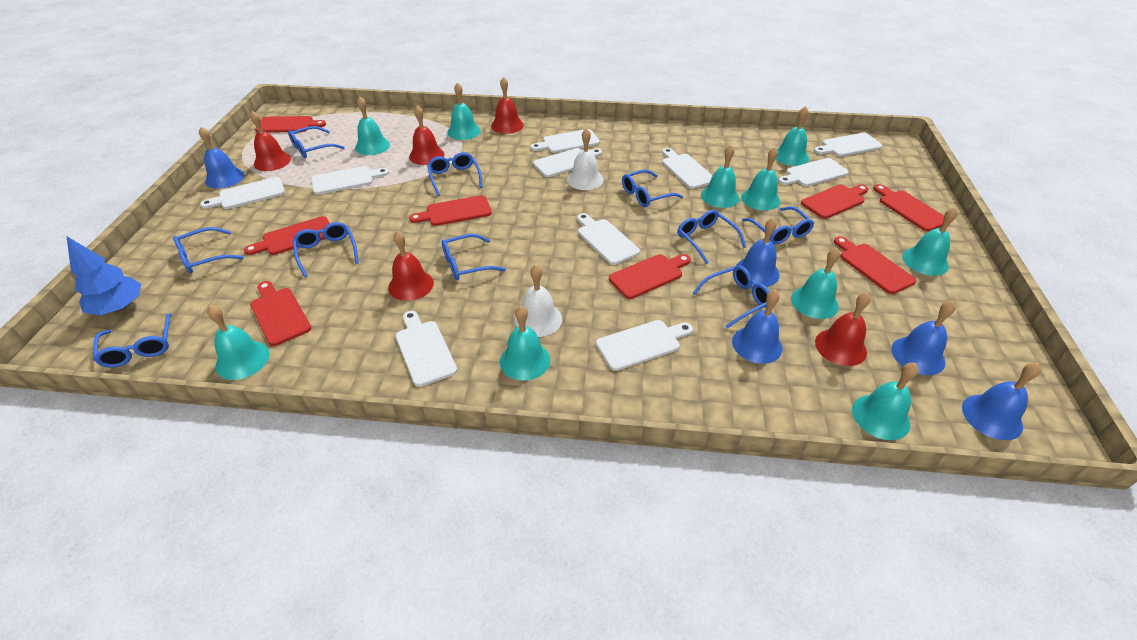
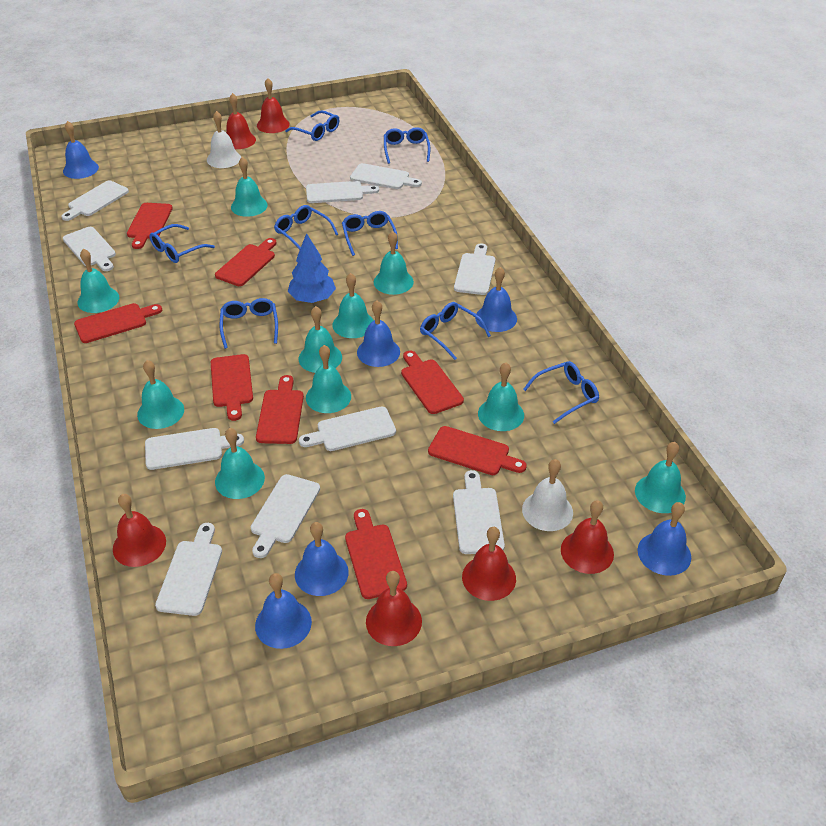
blue bell: [199,127,245,189] [732,290,783,364] [735,218,780,287] [891,300,956,375] [962,363,1041,440] = 5 -> [63,121,99,179] [255,573,312,649] [295,522,349,596] [357,301,400,367] [475,267,517,332] [638,502,691,576] = 6
blue glasses: [93,313,172,368] [173,227,243,273] [288,126,345,158] [293,222,359,278] [427,152,483,196] [442,234,506,280] [622,169,683,207] [677,210,746,264] [693,265,770,328] [742,206,814,245] = 10 -> [149,224,215,263] [220,298,278,349] [274,205,338,250] [285,110,339,141] [342,211,398,256] [384,127,430,164] [420,302,491,360] [523,361,599,424] = 8
red bell: [250,111,291,171] [388,231,434,301] [409,105,444,165] [491,77,524,134] [815,292,871,366] = 5 -> [113,494,166,567] [226,93,256,149] [257,78,290,133] [366,571,422,646] [462,527,516,601] [561,500,614,574] = 6

